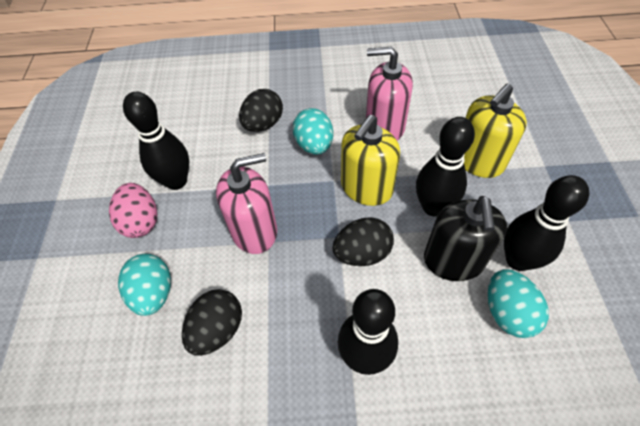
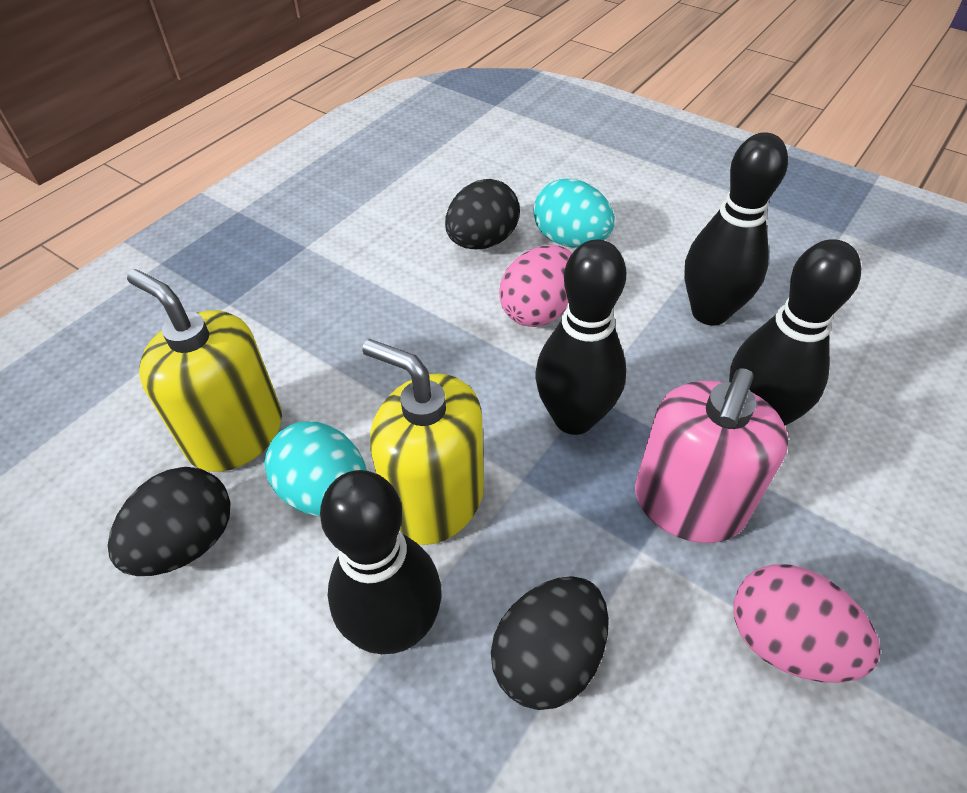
black soap dispenser: [424,196,507,281] = 1 -> none = 0
pink egg: [109,183,157,238] = 1 -> [499,245,572,327] [734,564,881,683] = 2
pink soap dispenser: [216,153,277,254] [366,46,413,141] = 2 -> [635,368,788,543] = 1
turquoise egg: [118,254,171,316] [293,108,333,155] [488,269,549,338] = 3 -> [265,421,367,516] [534,179,615,248] = 2

